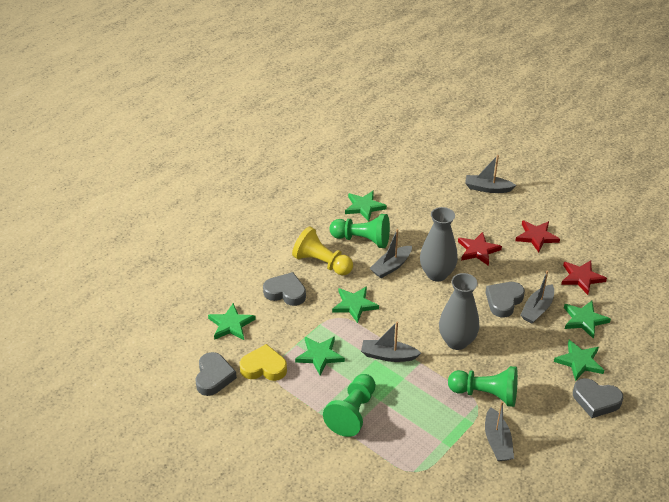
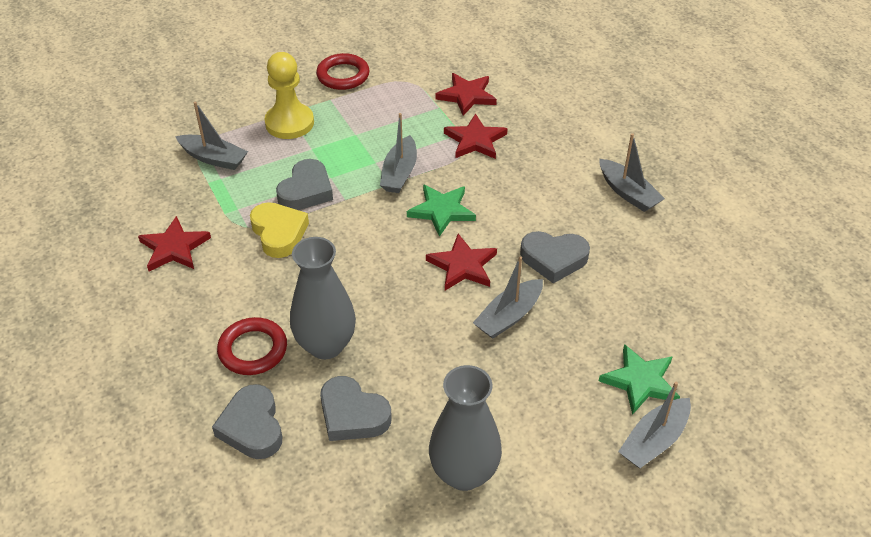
green pawn: [323,374,376,437] [329,214,390,248] [448,366,518,407] = 3 -> none = 0
green star: [208,303,256,340] [295,336,345,375] [332,286,379,323] [345,190,387,221] [554,340,604,381] [564,301,611,339] = 6 -> [407,184,476,237] [599,344,680,415] = 2
red ring: none = 0 -> [217,317,287,375] [316,53,370,90] = 2
red star: [458,232,502,266] [515,220,560,252] [561,260,607,295] = 3 -> [138,216,211,271] [426,234,497,291] [436,73,497,116] [444,114,508,159] = 4

